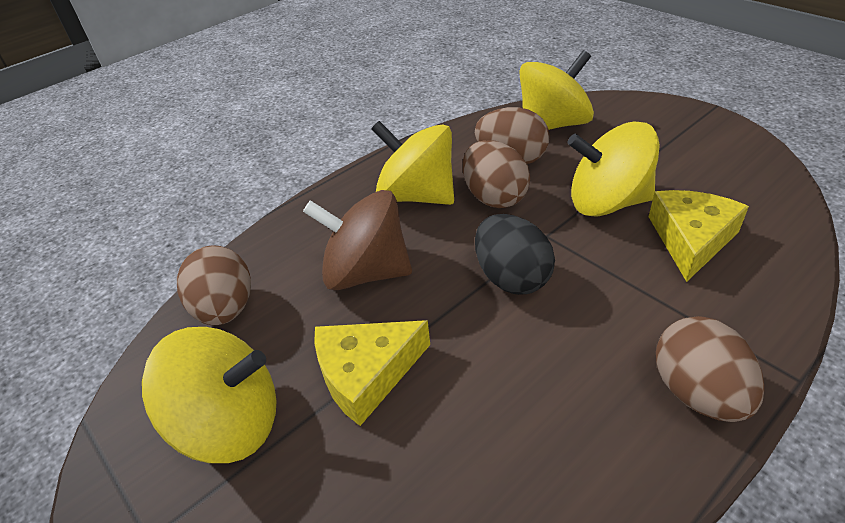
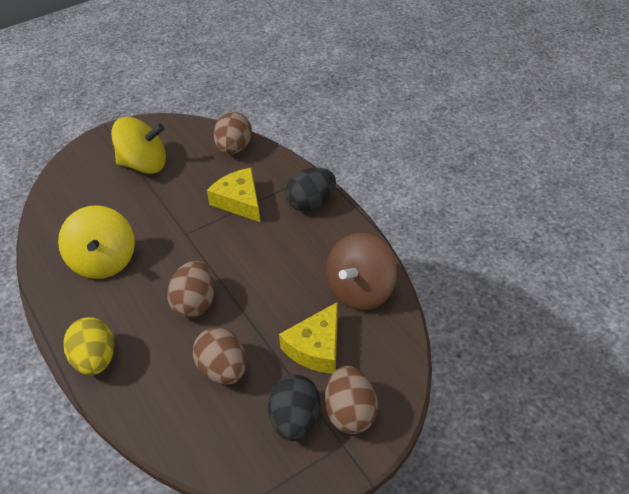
black egg: [475,214,555,295] = 1 -> [268,374,321,441] [285,167,336,212] = 2
yellow egg: none = 0 -> [63,317,114,375] = 1
yellow spinning top: [142,327,277,463] [371,121,454,205] [519,50,594,130] [567,122,660,217] = 4 -> [58,205,135,279] [111,117,166,174] = 2

